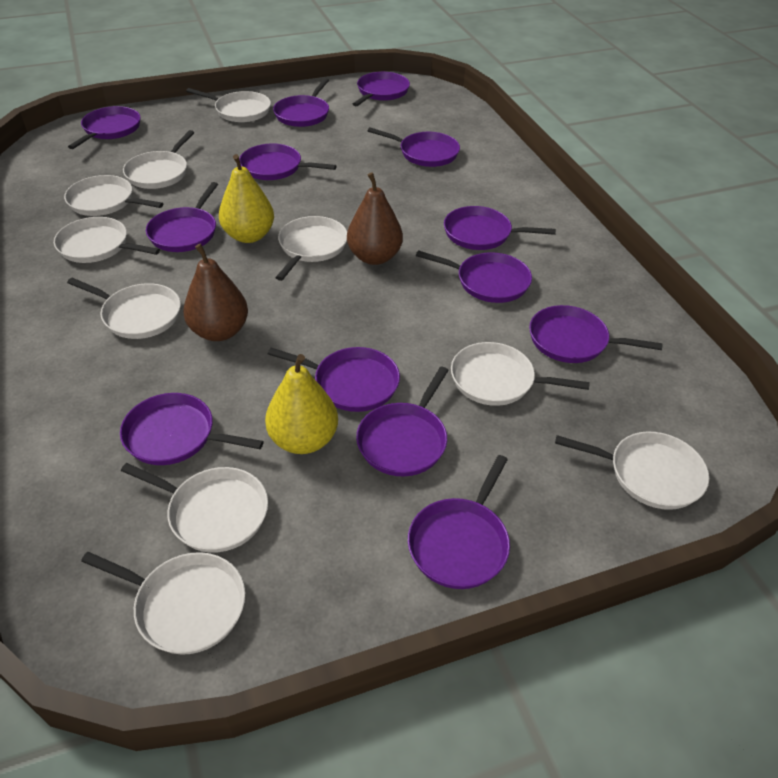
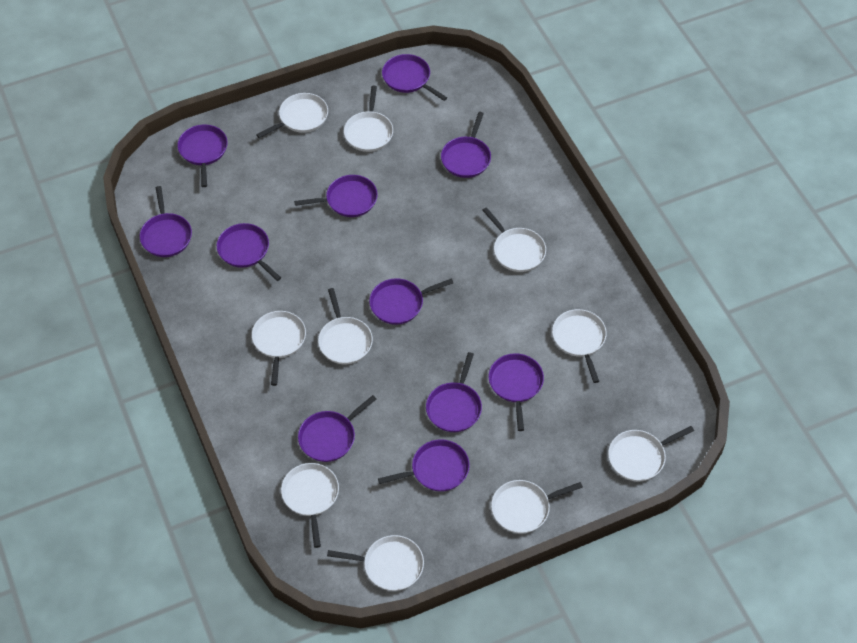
brown pear: [183,244,248,341] [347,172,403,265] = 2 -> none = 0
purple pan: [68,106,141,149] [120,393,264,465] [146,182,218,252] [239,143,336,180] [268,347,400,412] [273,78,329,127] [353,72,410,106] [356,367,449,476] [368,127,460,167] [408,455,510,589] [416,250,532,303] [444,206,556,250] [529,305,663,363] = 13 -> [140,186,192,257] [177,124,228,187] [217,223,281,281] [294,175,378,217] [298,395,376,462] [369,278,453,325] [378,439,470,492] [382,54,447,101] [426,352,482,432] [441,112,491,178] [489,353,544,431] = 11
yellow pear: [219,154,274,243] [265,354,338,454] = 2 -> none = 0

